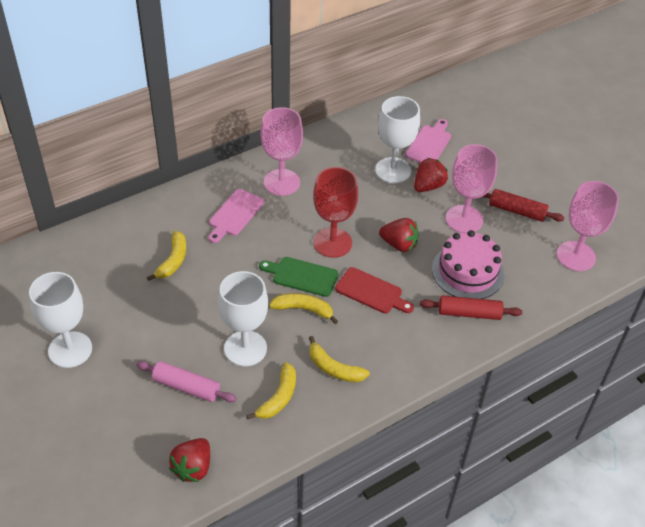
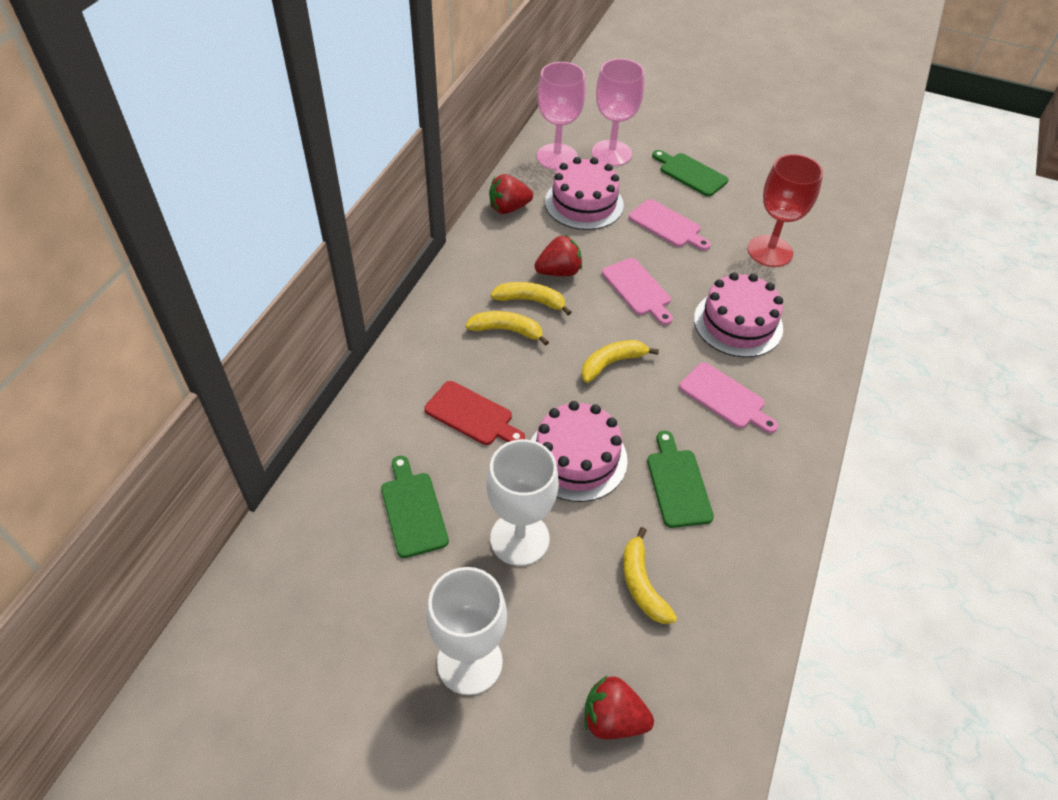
green cutting board: [259,257,338,297] = 1 -> [381,456,449,558] [647,431,714,528] [652,150,728,197] = 3
pink cake: [432,230,504,299] = 1 -> [531,401,628,502] [545,157,624,230] [694,272,783,357] = 3
pink cutting board: [209,189,264,243] [405,119,451,163] = 2 -> [602,258,673,325] [629,199,711,250] [679,362,778,433] = 3
pink goblet: [261,107,303,196] [445,144,498,233] [557,181,619,271] = 3 -> [537,62,586,170] [592,59,644,166] = 2
pink rolling pin: [136,361,237,402] = 1 -> none = 0
red rolling pin: [420,295,522,320] [483,189,565,222] = 2 -> none = 0
white goblet: [29,272,92,368] [218,271,268,366] [375,96,420,183] = 3 -> [426,567,507,695] [487,439,559,566] = 2

